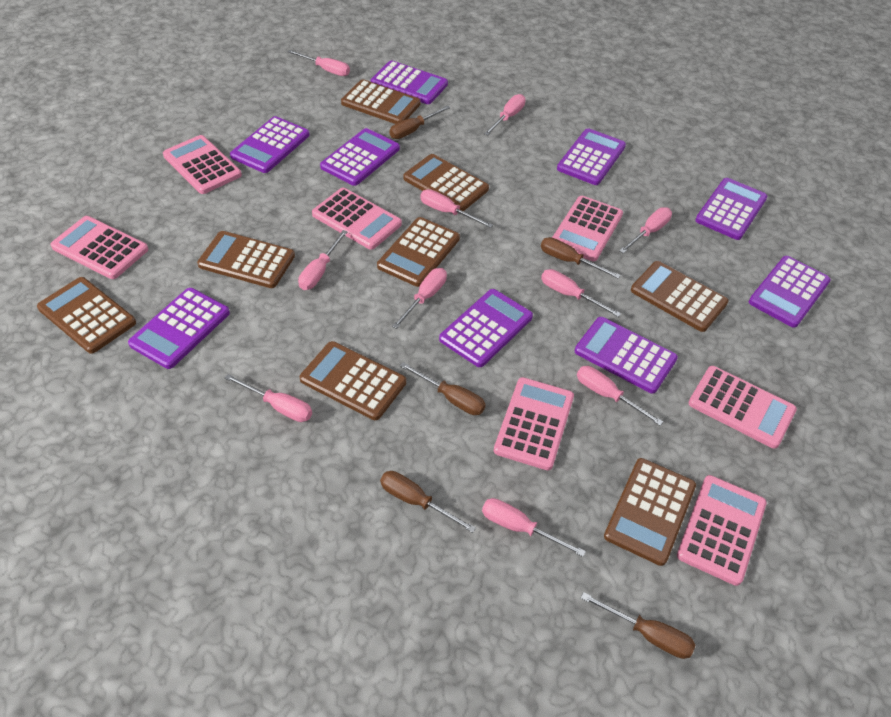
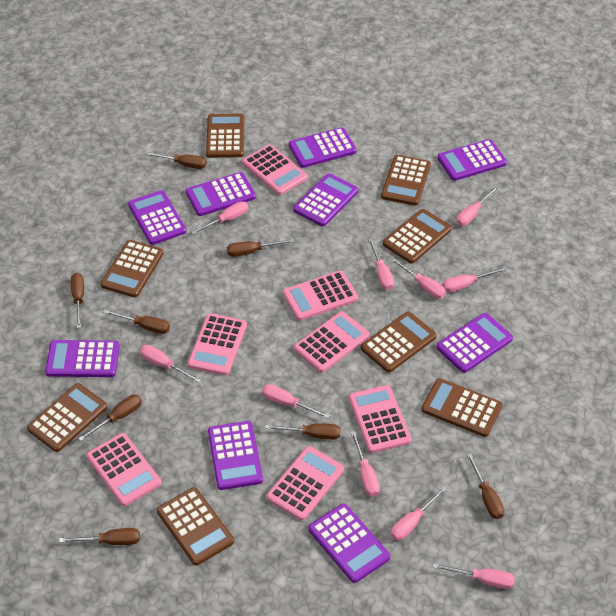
brown screwdriver: [380,471,476,533] [389,105,450,139] [400,362,486,415] [541,237,621,279] [581,592,696,659] = 5 -> [59,528,140,545] [71,273,84,328] [78,395,142,441] [103,309,170,334] [145,152,207,169] [227,239,294,257] [265,423,341,440] [466,453,504,519] = 8

